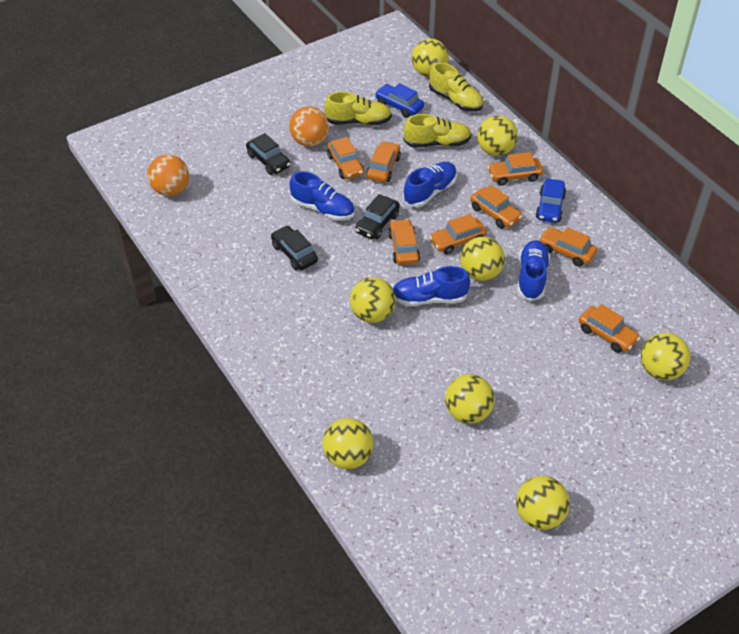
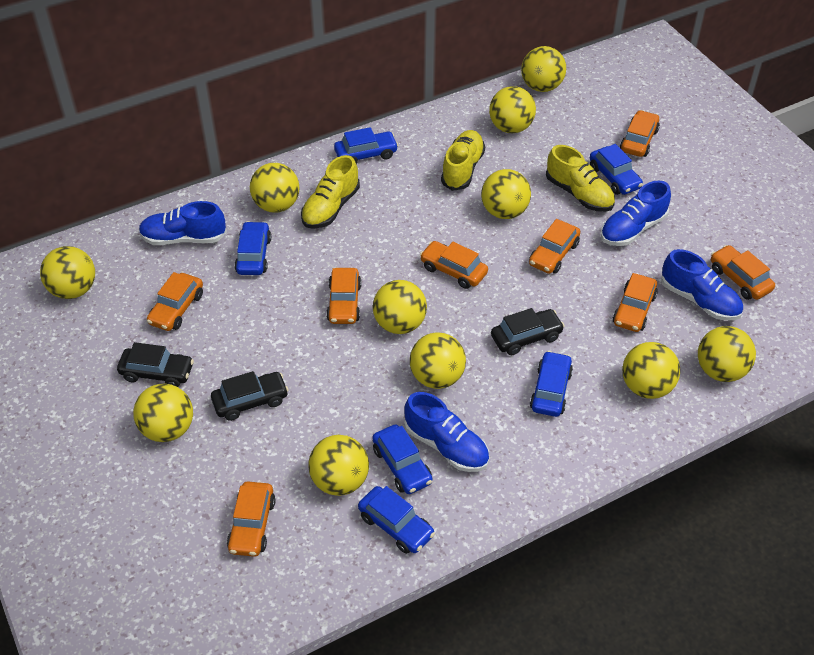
blue car: [375,83,424,118] [536,178,566,223] = 2 -> [234,221,271,275] [334,127,399,164] [358,486,435,554] [372,424,433,494] [530,351,573,417] [590,144,643,195] = 6
orange ball: [147,154,189,196] [289,106,329,147] = 2 -> none = 0
yellow ball: [322,418,374,469] [350,277,396,323] [412,39,449,77] [445,374,495,424] [460,237,505,281] [477,115,518,156] [516,476,570,530] [641,333,690,380] = 8 -> [40,246,95,299] [133,383,193,442] [250,163,300,213] [308,435,369,496] [373,280,427,334] [410,332,466,389] [481,169,531,219] [489,86,536,133] [521,46,566,92] [622,342,680,399] [698,326,756,382] = 11

